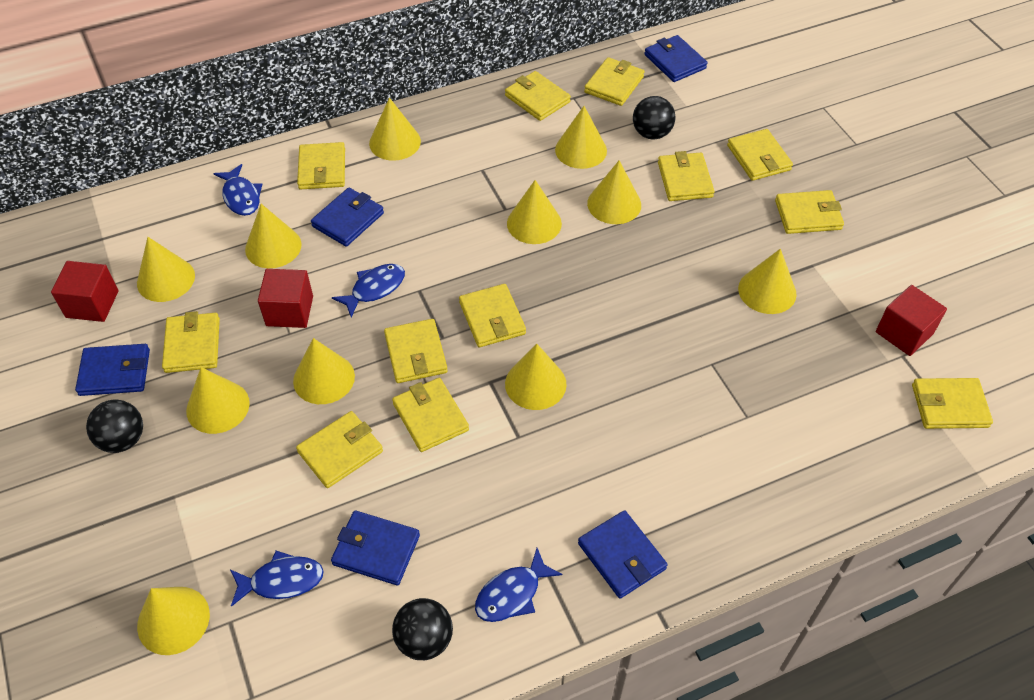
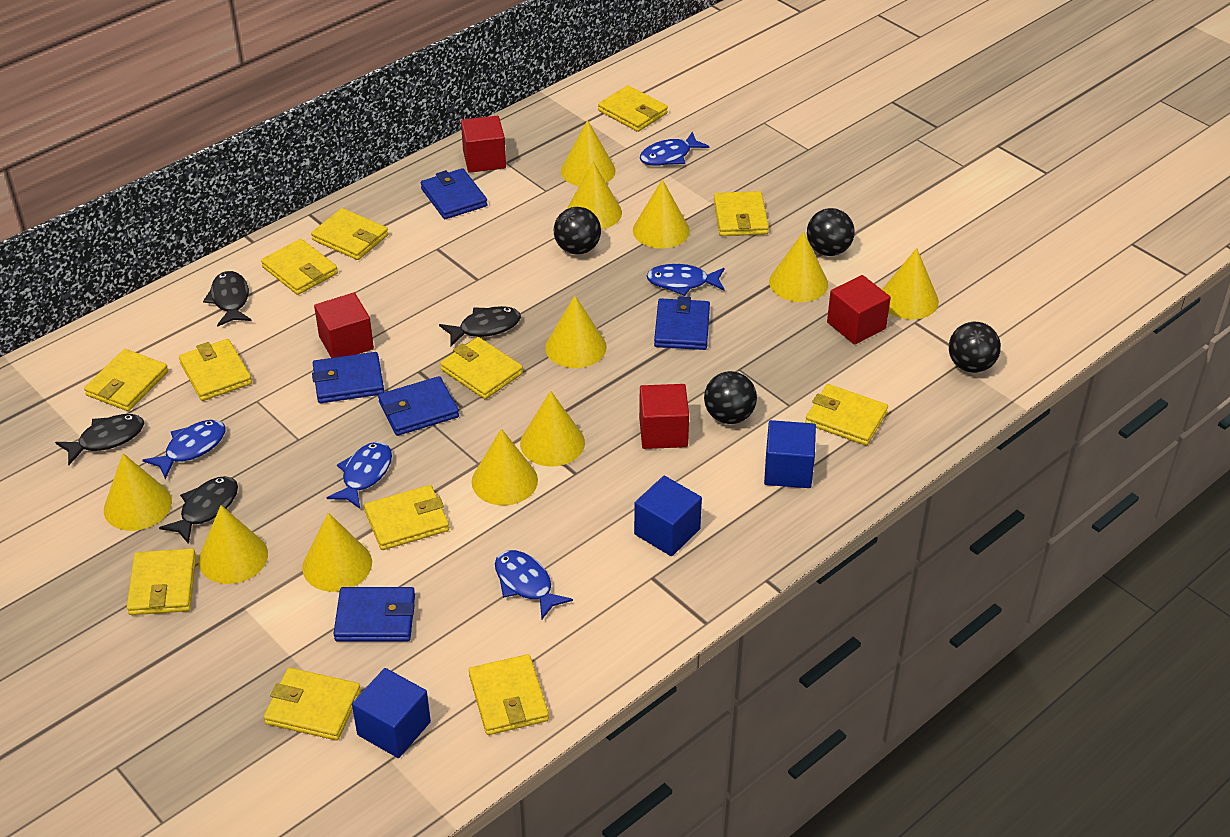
black ball: [86,400,143,453] [392,598,453,660] [633,96,676,139] = 3 -> [554,207,601,254] [704,371,757,424] [807,208,855,256] [949,322,1001,373] = 4
black fish: none = 0 -> [55,414,144,465] [159,476,238,544] [203,271,251,327] [439,306,521,346] = 4
blue cube: none = 0 -> [352,668,431,758] [634,476,702,556] [764,420,816,488] = 3
blue fish: [213,164,262,216] [230,551,324,607] [332,264,405,317] [475,548,562,622] = 4 -> [143,420,226,479] [327,442,392,509] [495,550,573,619] [640,132,709,166] [647,264,724,296] = 5
red cube: [51,261,119,322] [258,269,313,328] [876,285,947,356] = 3 -> [314,292,374,358] [461,116,506,173] [639,384,689,449] [827,275,891,345] = 4

